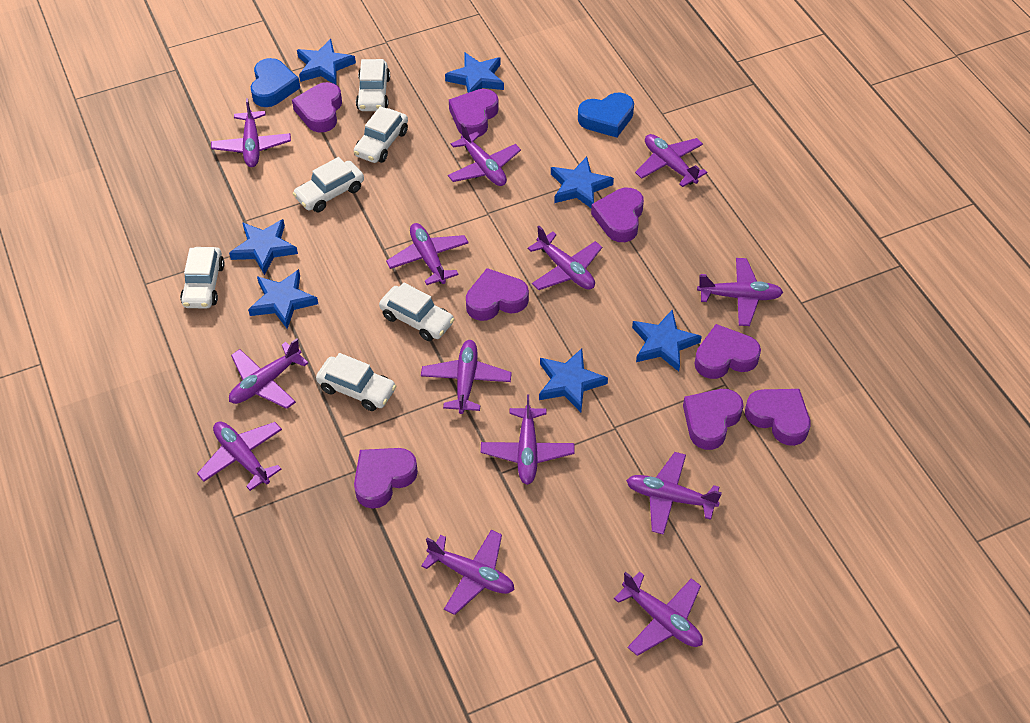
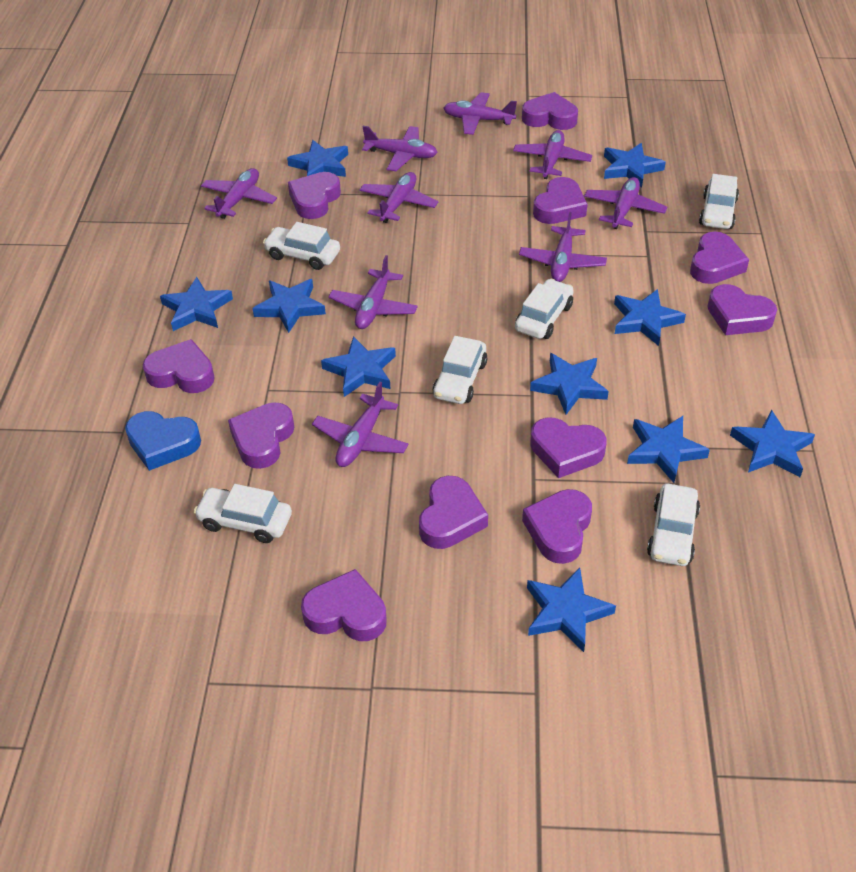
blue heart: [251,58,300,107] [578,92,634,138] = 2 -> [125,411,201,471] = 1
blue star: [229,219,298,275] [248,269,318,329] [297,39,356,84] [445,53,504,93] [539,348,608,412] [551,157,614,208] [632,309,702,372] = 7 -> [160,277,233,331] [252,279,326,333] [287,140,348,177] [321,336,396,397] [527,567,616,652] [530,353,609,415] [604,143,666,188] [614,289,686,346] [627,416,710,483] [730,410,815,477] = 10
purple heart: [292,82,342,132] [354,448,418,509] [449,89,499,137] [466,268,529,321] [591,188,644,242] [683,389,743,450] [695,324,761,379] [745,389,811,446] = 8 -> [143,339,215,393] [228,402,294,469] [288,172,341,219] [301,569,387,641] [419,476,488,549] [522,92,578,130] [522,489,592,564] [530,417,606,478] [533,177,588,224] [690,232,749,284] [707,284,777,335] = 11
purple plane: [197,421,282,491] [211,98,291,167] [229,338,308,409] [386,223,469,285] [421,340,512,414] [421,530,514,615] [448,123,521,186] [481,394,575,485] [528,226,602,290] [614,571,703,656] [626,452,722,535] [635,134,707,187] [697,258,783,326] = 13 -> [201,168,277,219] [312,382,409,467] [329,255,418,329] [359,172,439,223] [362,126,438,171] [444,92,517,135] [513,130,592,179] [519,212,607,282] [584,177,667,229] = 9

